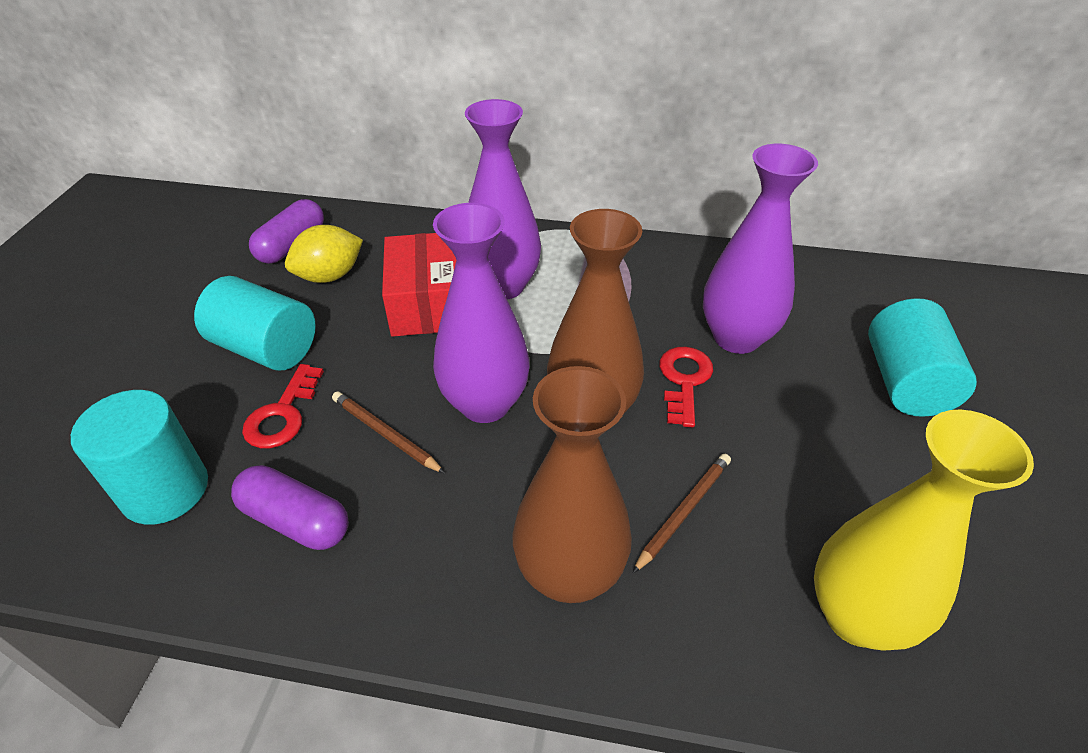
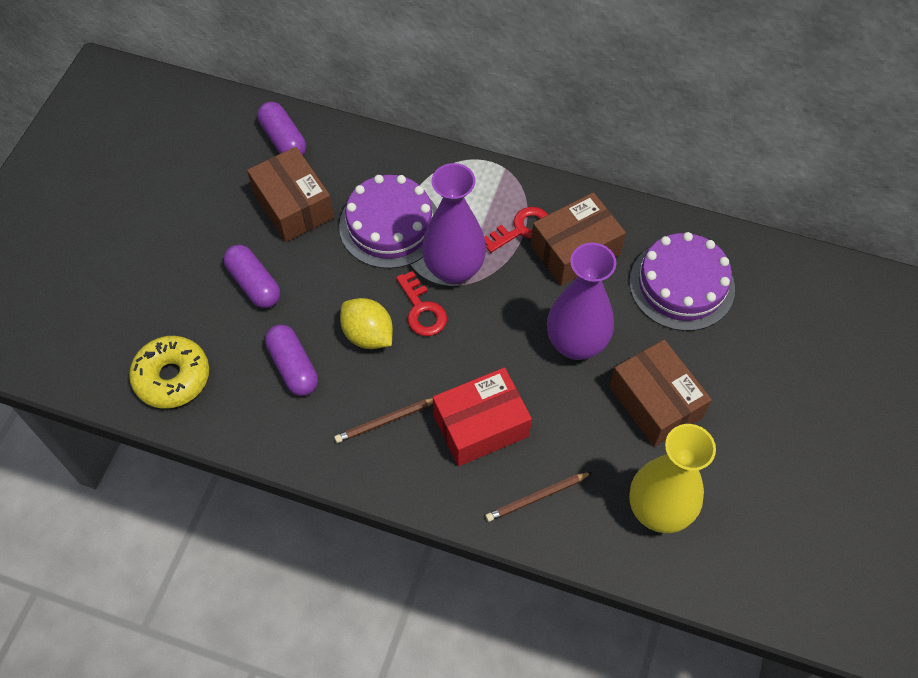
brown box: none = 0 -> [247,147,334,242] [531,192,626,286] [609,340,712,447] = 3
brown vase: [512,366,632,603] [547,209,644,413] = 2 -> none = 0
purple cake: none = 0 -> [339,175,437,269] [629,232,735,331] = 2
purple capsule: [231,465,349,550] [249,199,324,264] = 2 -> [224,245,280,308] [258,102,306,155] [265,325,318,396] = 3
purple vase: [433,203,530,423] [465,99,541,300] [703,144,818,354] = 3 -> [422,163,486,285] [547,243,616,360] = 2
turquoise cylinder: [71,390,208,525] [194,276,316,371] [868,298,977,417] = 3 -> none = 0
yellow donut: none = 0 -> [129,336,209,409] = 1

